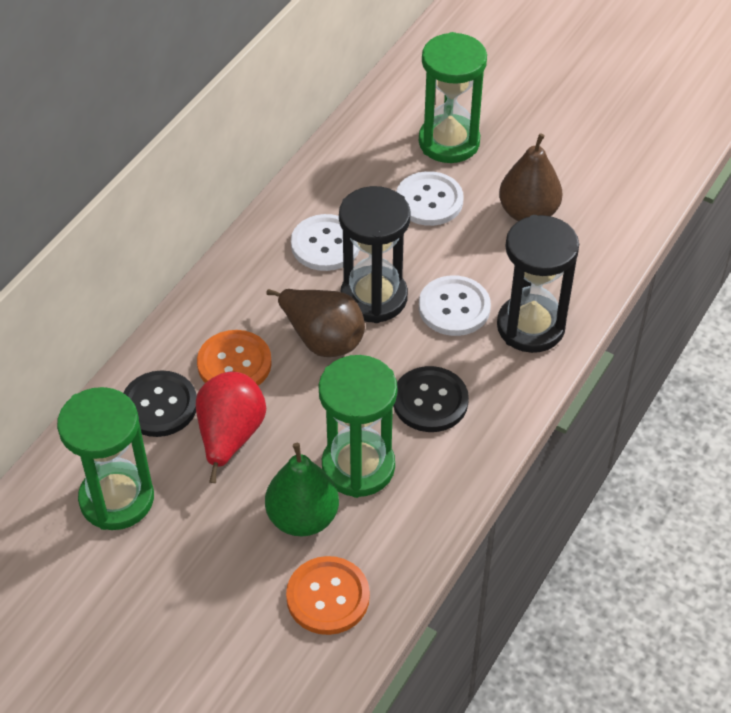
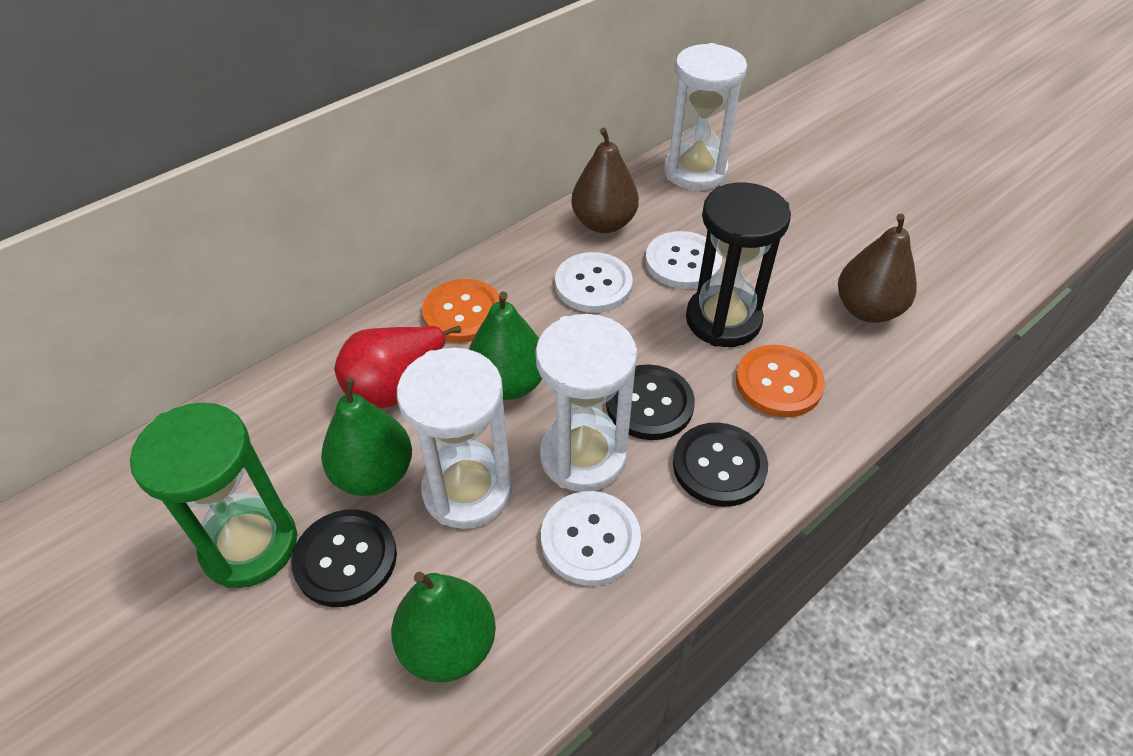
black button: [123,370,197,437] [393,366,469,432] = 2 -> [292,510,397,607] [606,365,695,440] [673,423,768,507] = 3
black hourglass: [339,186,411,323] [497,215,579,353] = 2 -> [686,182,791,347] = 1
green hourglass: [57,387,154,530] [318,355,397,498] [419,32,487,163] = 3 -> [130,403,297,588] = 1
green pear: [265,443,339,536] = 1 -> [321,378,412,496] [391,572,496,682] [469,292,542,400] = 3
white hourglass: none = 0 -> [397,348,512,529] [535,314,637,492] [664,43,747,190] = 3

